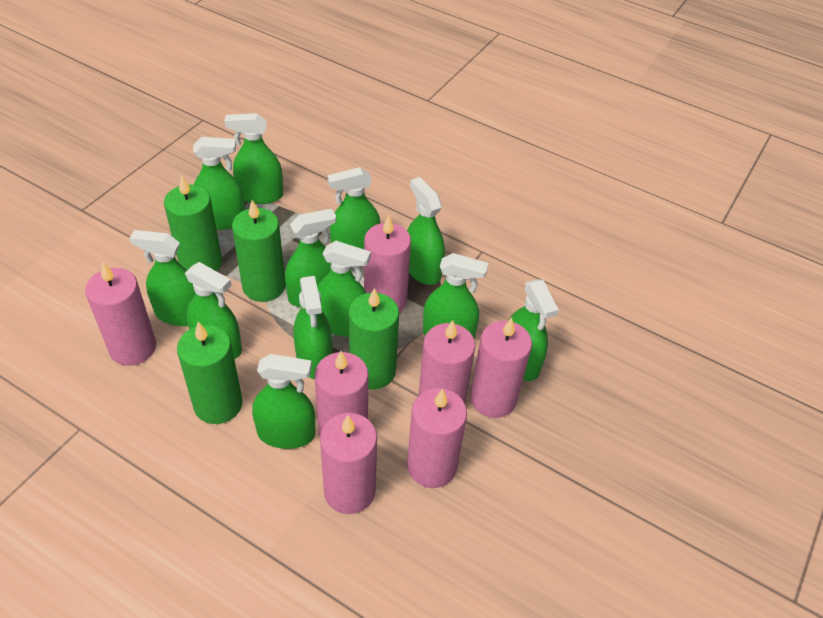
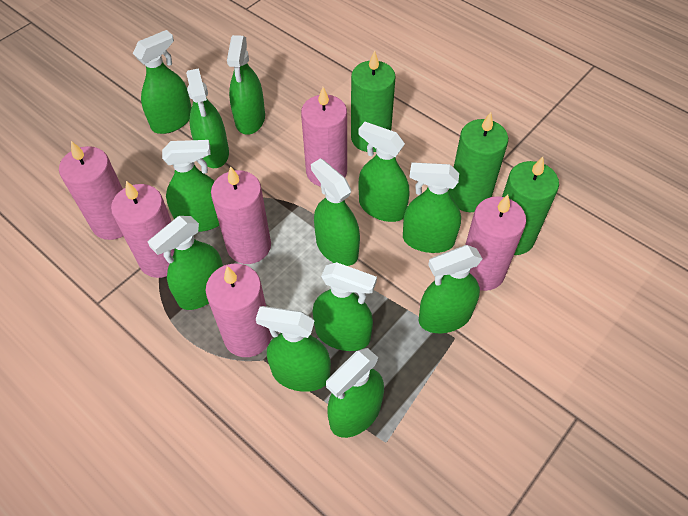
green candle: [164,175,222,272] [177,322,243,424] [232,200,286,302] [349,288,399,390] = 4 -> [351,50,396,152] [449,112,508,212] [502,157,559,255] = 3
pink candle: [85,262,156,366] [315,351,368,436] [320,413,377,514] [364,215,411,313] [407,388,467,488] [418,320,475,404] [470,318,532,418] = 7 -> [59,141,123,240] [111,181,174,278] [206,264,272,357] [211,166,271,264] [301,87,347,187] [465,194,526,291] = 6

